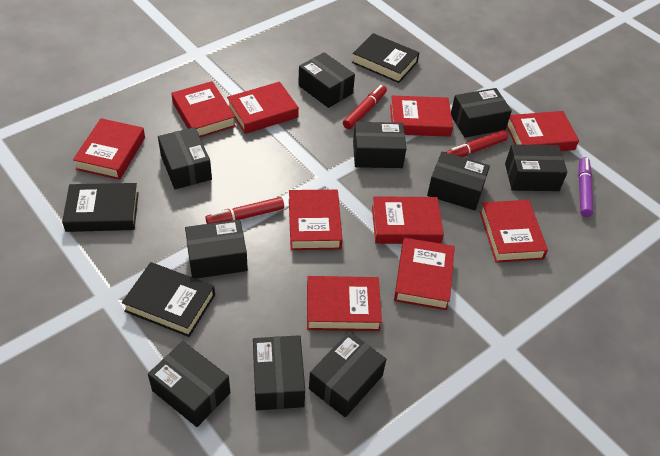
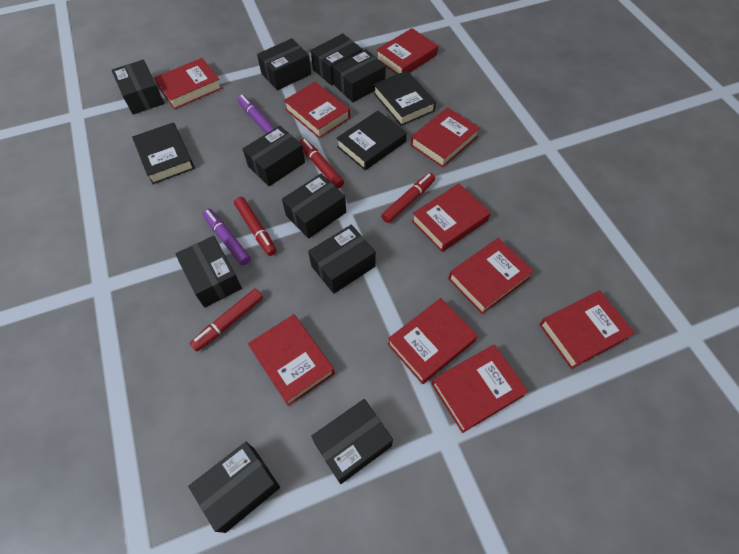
purple marker: [578,157,593,217] = 1 -> [203,208,251,265] [237,95,275,134] = 2
red marker: [205,197,284,224] [343,85,387,129] [446,130,508,157] = 3 -> [189,289,263,352] [234,197,277,256] [299,138,344,189] [381,173,435,223] = 4

